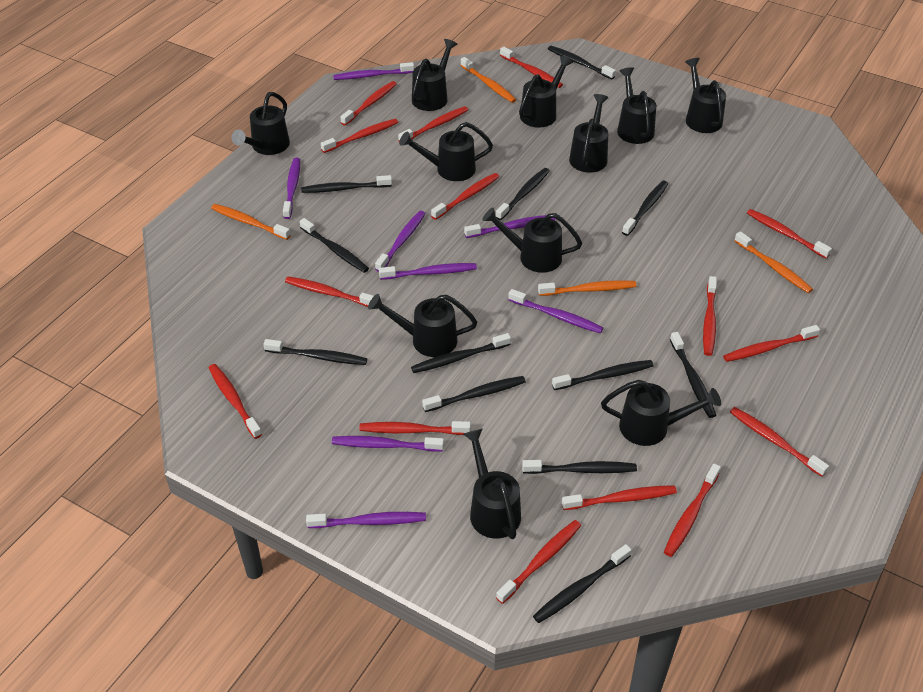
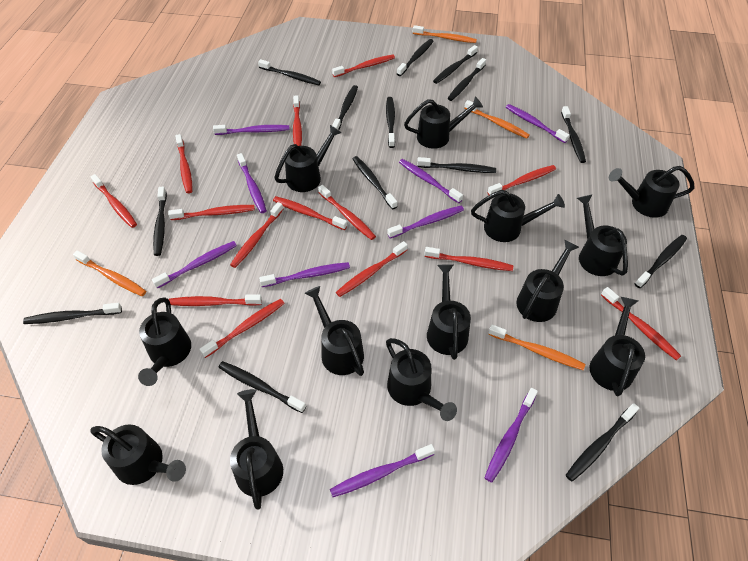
black toothbrush: [263,339,367,365] [300,218,369,273] [301,175,392,193] [411,333,511,373] [422,376,526,412] [496,168,550,220] [522,460,637,474] [533,544,632,623] [548,46,616,79] [552,360,654,390] [622,180,668,236] [670,332,716,418] = 12 -> [23,303,122,324] [153,186,167,256] [218,361,306,413] [258,59,321,85] [332,85,358,130] [353,156,397,209] [386,97,395,148] [397,39,434,76] [417,157,496,173] [433,45,478,84] [447,58,486,101] [561,106,586,163] [566,403,639,482] [635,235,687,288] = 14
black watering can: [231,92,290,155] [368,294,477,357] [399,122,493,181] [412,39,458,111] [463,429,521,539] [482,207,582,273] [519,56,573,128] [569,94,609,173] [601,380,721,446] [617,67,656,144] [685,58,726,133] = 11 -> [91,424,186,485] [138,297,191,386] [230,389,283,510] [274,125,341,192] [305,286,364,376] [386,338,457,421] [404,96,483,149] [427,264,471,360] [471,190,565,242] [516,240,579,322] [577,194,628,276] [590,297,645,396] [609,166,695,218] = 13
purple toothbrush: [283,158,300,219] [306,512,426,528] [332,436,444,451] [333,62,414,80] [375,211,426,272] [379,263,477,280] [464,215,556,238] [508,289,603,333] = 8 -> [152,241,237,289] [213,125,289,135] [237,153,267,213] [259,262,350,287] [330,444,435,497] [387,206,464,239] [399,159,463,203] [484,388,538,483] [506,104,570,143] = 9
red toothbrush: [209,364,262,439] [285,276,374,307] [321,119,398,153] [340,81,397,126] [359,421,471,435] [398,106,468,142] [431,173,499,220] [496,520,581,604] [500,47,563,88] [562,485,677,510] [664,463,721,557] [703,276,717,356] [723,325,820,362] [730,407,829,477] [747,209,832,258] = 15 -> [91,174,137,228] [168,205,255,220] [169,294,262,306] [175,134,193,193] [199,299,285,358] [230,202,283,268] [273,196,347,230] [293,95,302,146] [318,185,376,240] [332,55,395,77] [336,241,408,297] [424,247,513,271] [487,165,556,195] [601,287,681,360] = 14

